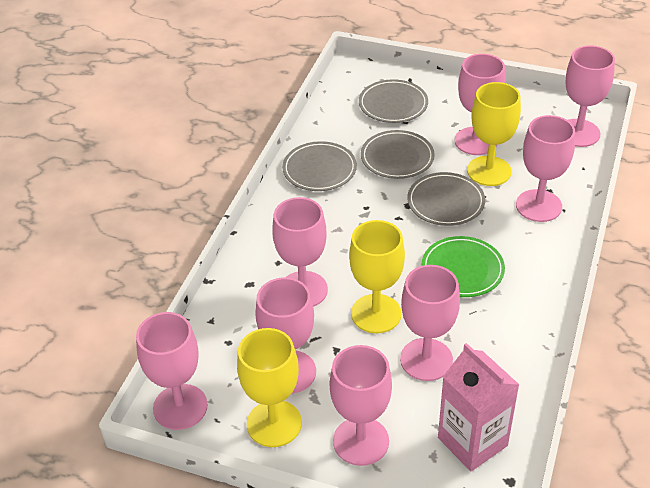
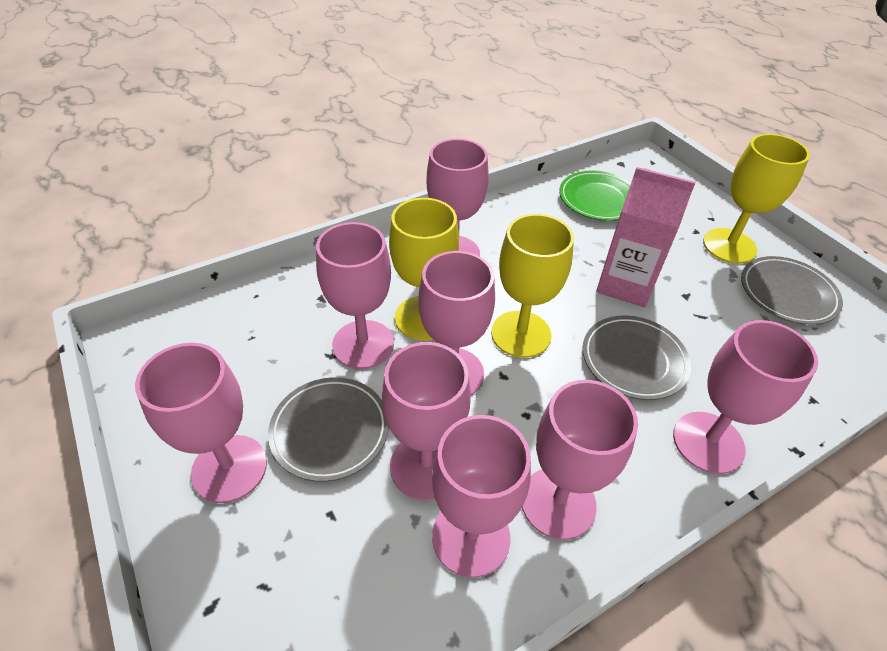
grey plate: [282,141,357,191] [359,79,428,123] [361,130,435,179] [407,172,485,226] = 4 -> [268,377,389,482] [582,316,691,400] [741,256,843,325] = 3

